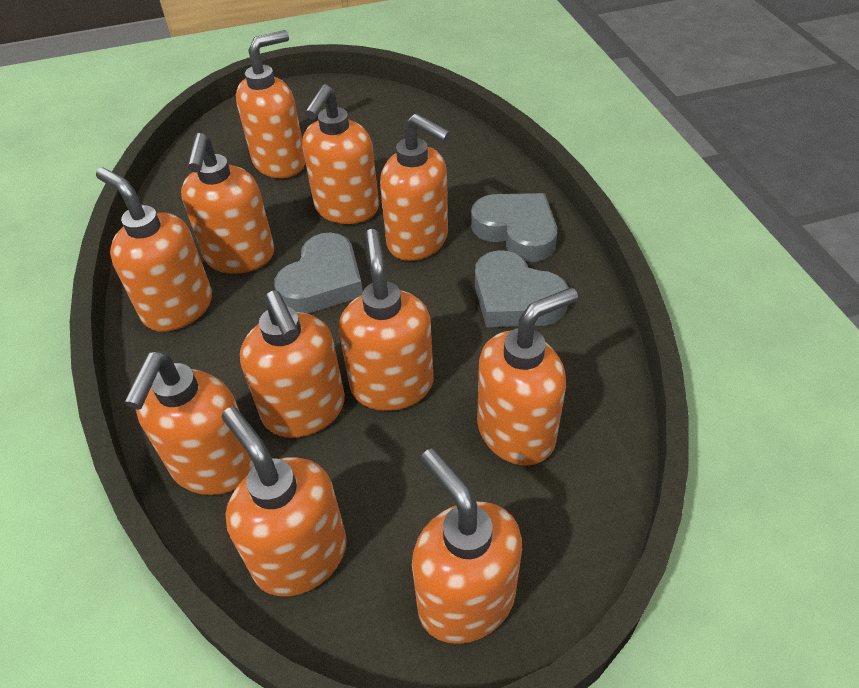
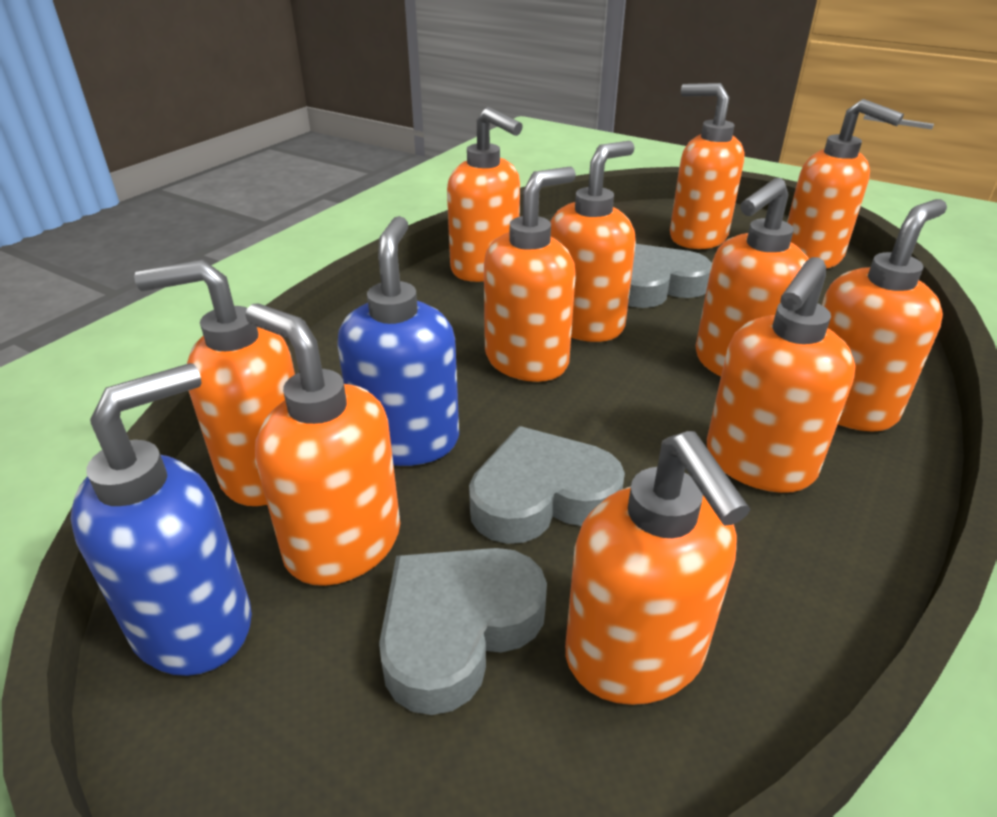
blue soap dispenser: none = 0 -> [70,363,252,676] [337,216,459,466] = 2

